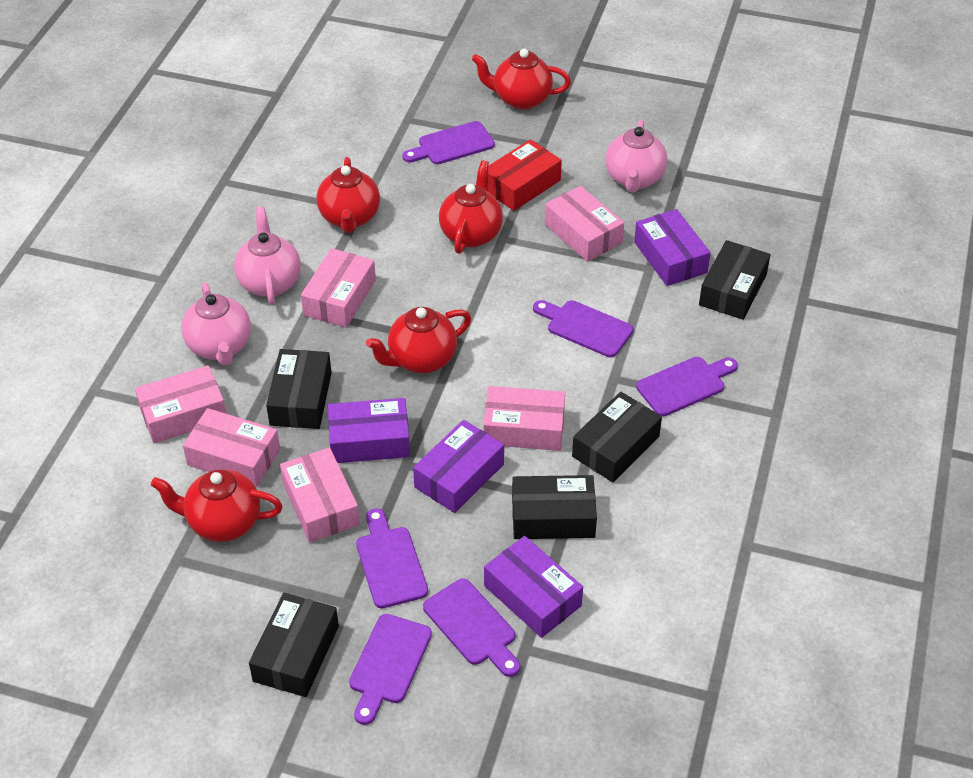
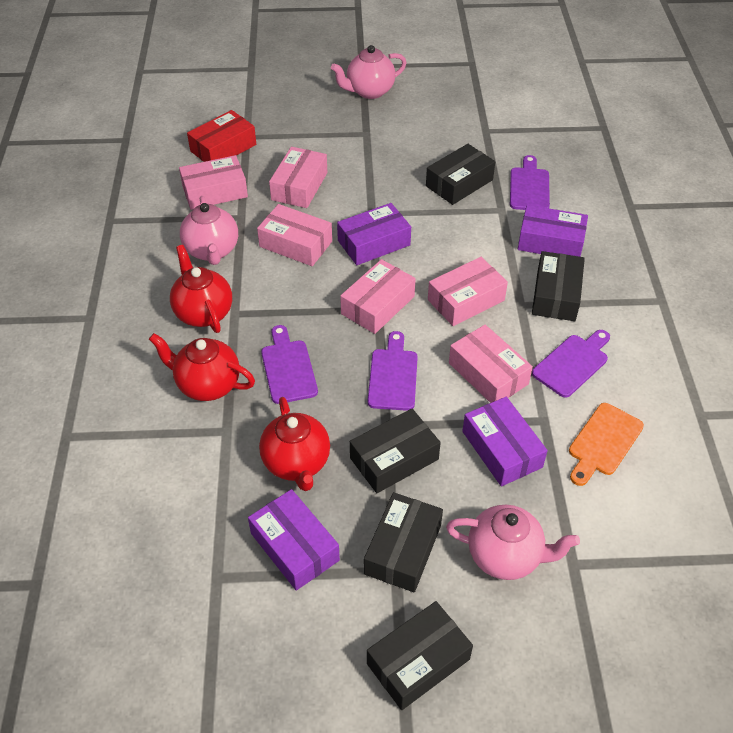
orange cutting board: none = 0 -> [569,403,644,486] = 1
purple cutting board: [349,614,432,725] [356,508,428,608] [402,121,495,164] [423,578,520,677] [533,300,633,357] [636,357,738,416] = 6 -> [261,325,318,404] [368,331,418,411] [510,155,550,210] [532,330,610,398] = 4
red teapot: [151,469,283,542] [316,157,380,233] [366,307,471,373] [439,160,503,254] [472,49,571,110] = 5 -> [149,333,255,401] [170,245,232,333] [259,397,330,491] = 3

